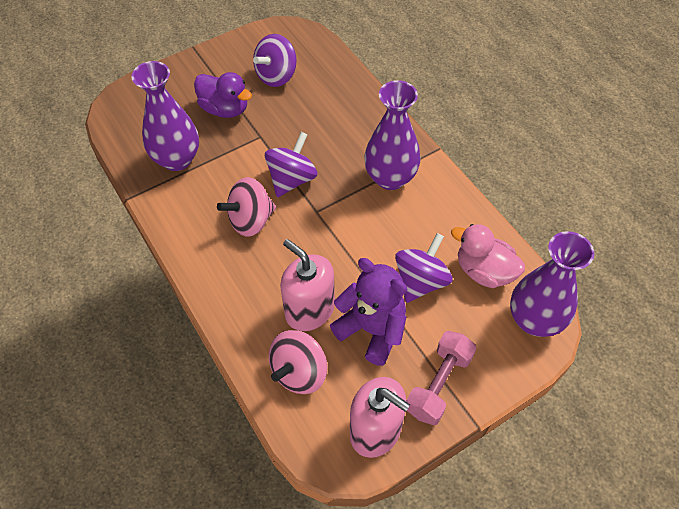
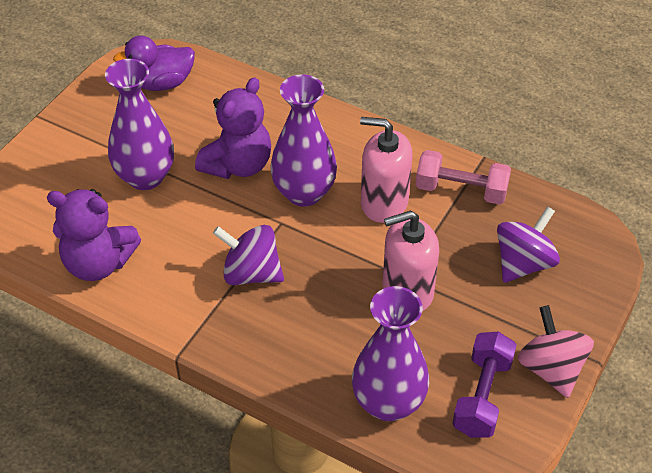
pink duck: [451,224,525,288] = 1 -> none = 0
pink spinning top: [217,177,276,237] [269,330,327,394] = 2 -> [518,305,594,398] = 1
purple dumbbell: none = 0 -> [452,331,516,438] = 1
purple spinning top: [253,34,297,87] [265,132,317,197] [395,233,453,303] = 3 -> [213,225,284,285] [497,206,560,283] = 2
purple teddy bear: [330,258,407,366] = 1 -> [47,189,141,281] [195,77,271,179] = 2

